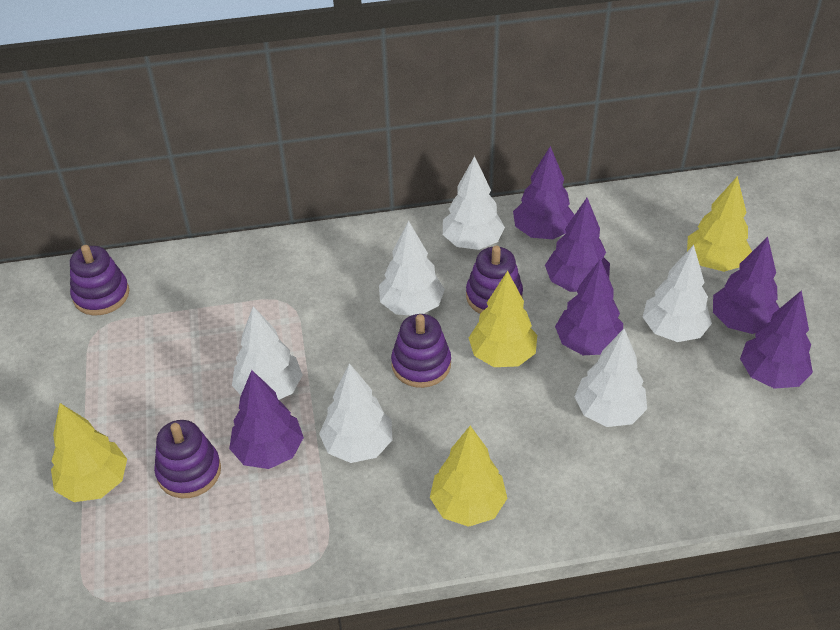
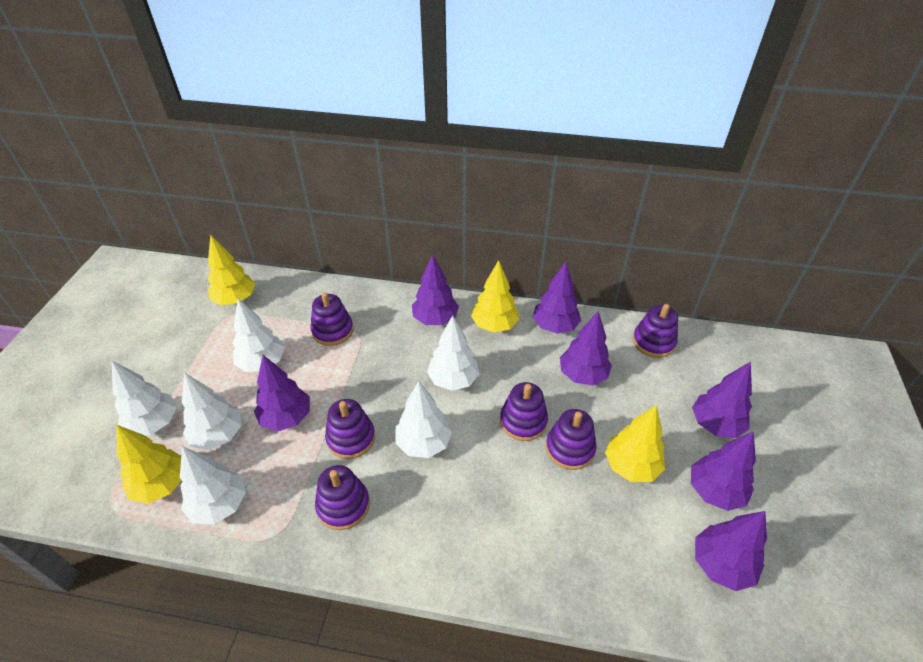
purple stacking toy: [70,245,129,316] [154,420,221,498] [391,314,451,388] [466,246,523,314] = 4 -> [310,293,353,346] [315,465,370,530] [325,399,375,459] [500,382,548,441] [546,409,597,470] [633,304,678,358] = 6
purple tree: [229,370,304,469] [513,146,574,239] [545,198,610,292] [555,259,623,355] [713,237,780,334] [740,290,813,389] = 6 -> [254,355,310,431] [412,254,459,325] [533,262,581,334] [560,311,612,385] [691,432,756,511] [692,361,752,438] [695,511,767,591] = 7

